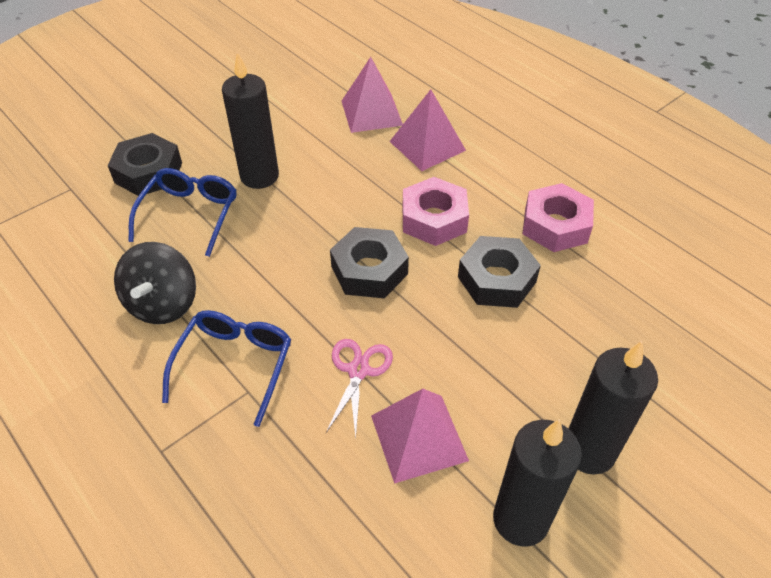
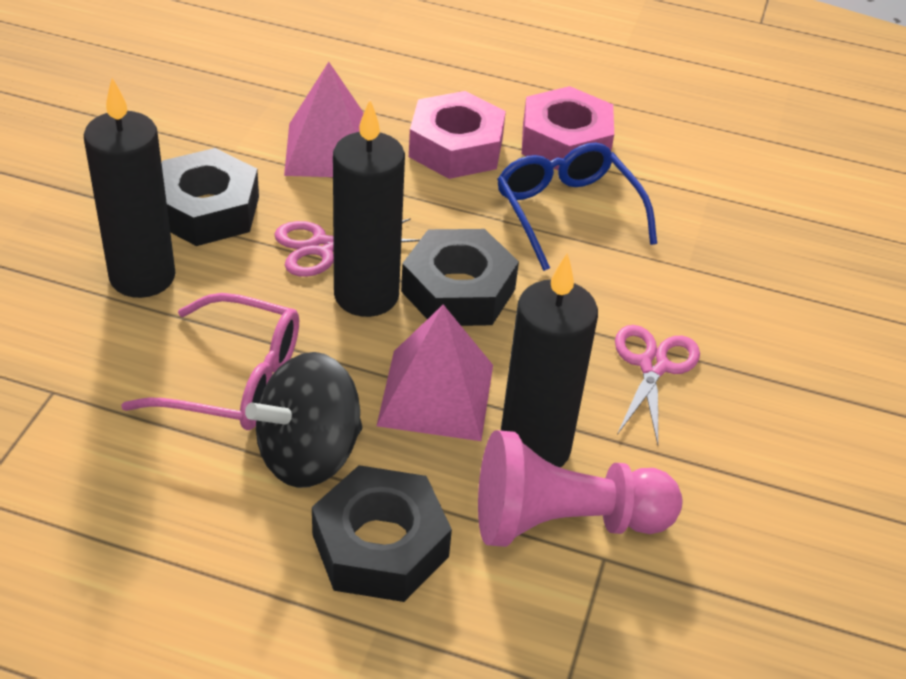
blue glasses: [128,168,237,257] [162,310,291,427] = 2 -> [497,143,657,271] = 1
pink glasses: none = 0 -> [121,293,299,430] = 1
pink pawn: none = 0 -> [478,430,682,547] = 1
pink pyramid: [342,57,403,133] [371,389,469,484] [389,89,466,171] = 3 -> [284,62,364,177] [376,304,493,441] = 2
pink scissors: [326,339,393,438] = 1 -> [274,218,420,277] [615,325,700,445] = 2

